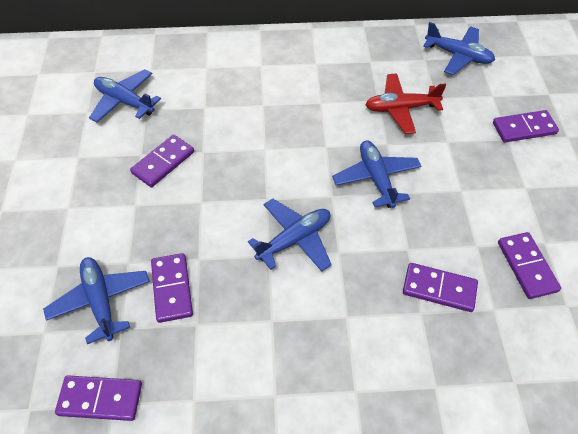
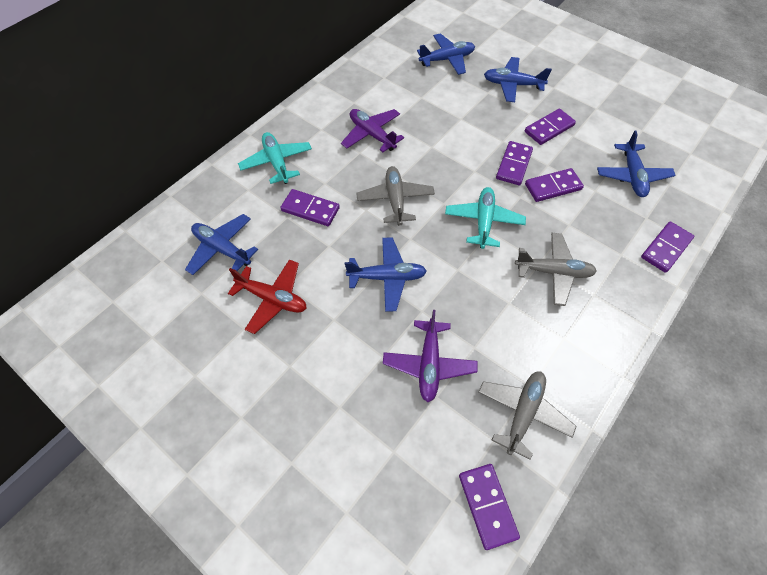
grey plane: none = 0 -> [356,166,435,225] [478,371,577,460] [515,233,597,306] = 3
purple plane: none = 0 -> [341,109,404,152] [383,310,477,402] = 2
turquoise plane: none = 0 -> [238,132,312,184] [445,187,526,249] = 2

